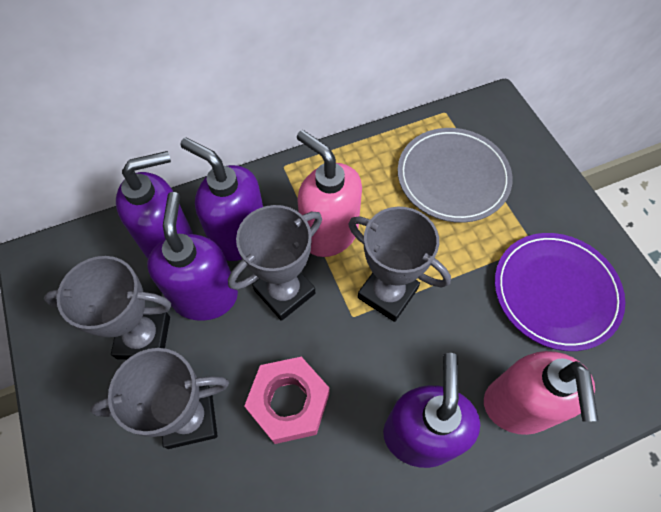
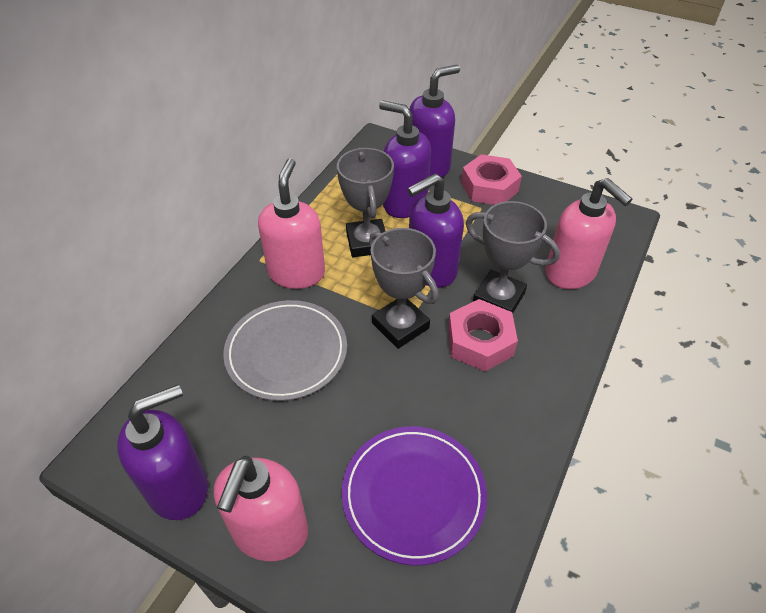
grey trophy: [44,256,171,360] [90,348,229,449] [228,205,322,321] [349,207,451,322] = 4 -> [337,147,394,257] [369,228,439,349] [466,201,560,314] = 3
pink nut: [244,357,330,444] = 1 -> [448,299,518,372] [461,154,522,205] = 2
pink soap dispenser: [297,130,362,257] [484,351,599,435] = 2 -> [214,456,308,561] [258,158,325,289] [545,178,632,289] = 3

